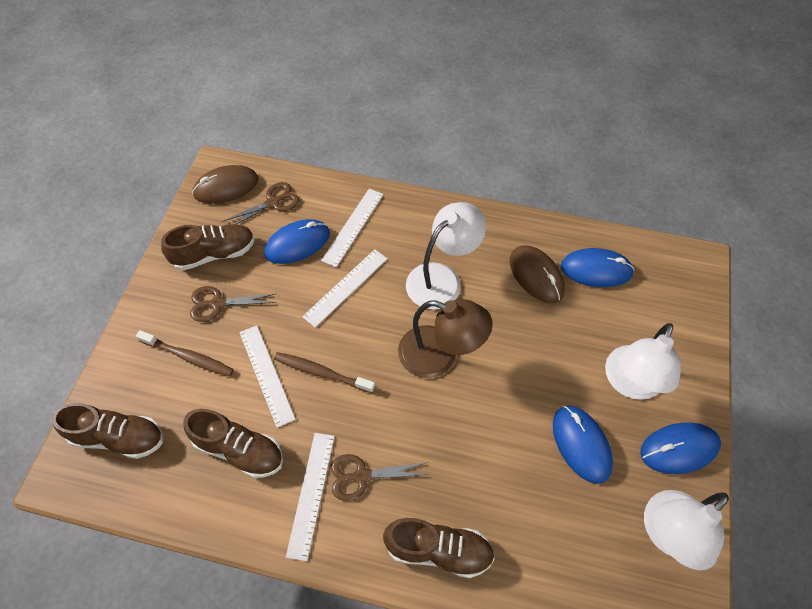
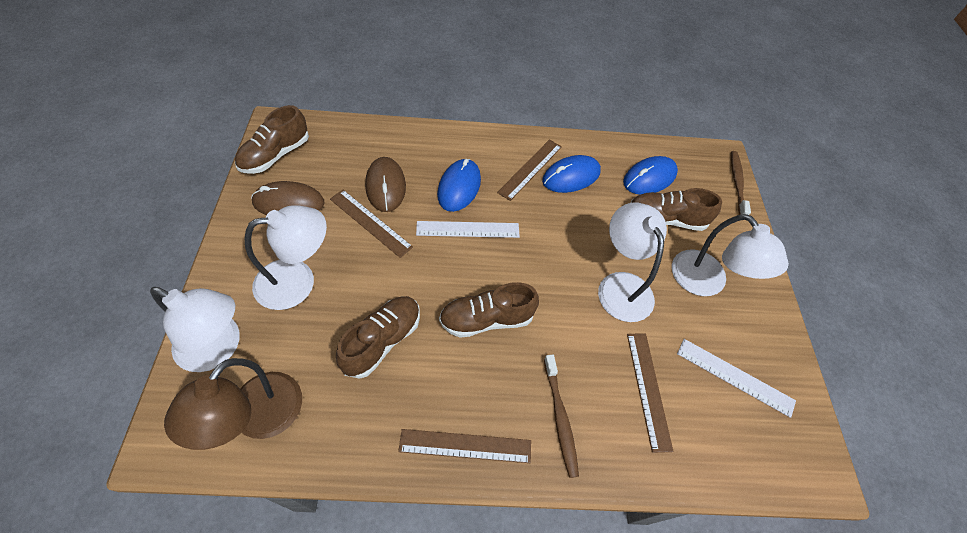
blue mouse: [264,219,330,264] [553,406,613,484] [561,248,634,287] [640,422,721,474] = 4 -> [437,159,481,212] [542,155,601,193] [623,156,678,195] = 3
brown ruler: none = 0 -> [330,190,413,258] [398,429,531,463] [497,140,562,201] [627,333,674,453] = 4
brown scissors: [190,286,277,322] [222,182,299,224] [331,454,429,501] = 3 -> none = 0
white lamp: [406,202,486,310] [605,323,681,400] [644,490,729,570] = 3 -> [150,287,240,372] [244,205,327,310] [598,203,667,322] [672,214,789,296] = 4
white ruler: [239,325,296,428] [286,433,335,561] [302,249,388,328] [321,189,383,267] = 4 -> [416,221,520,238] [677,339,796,418] = 2

